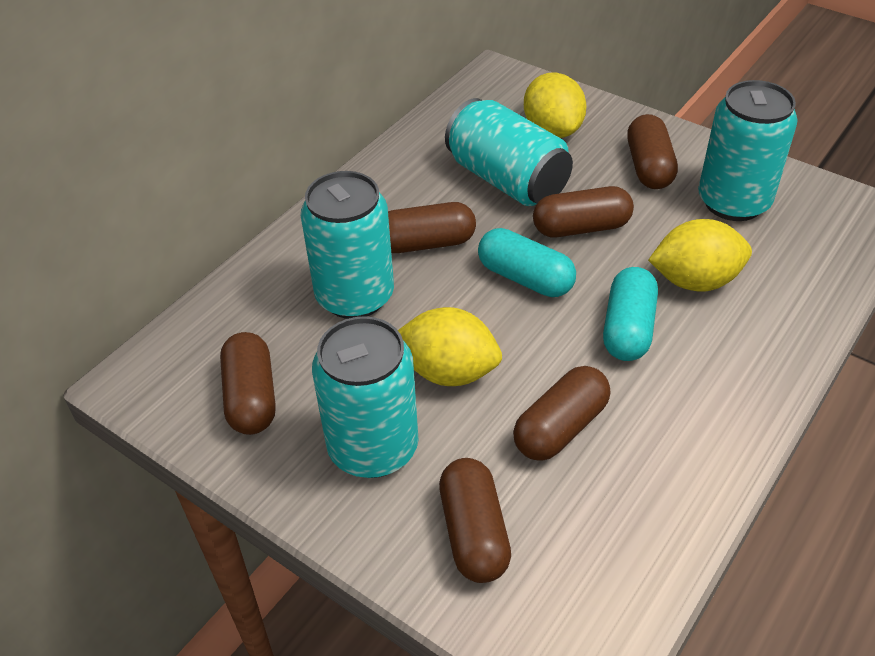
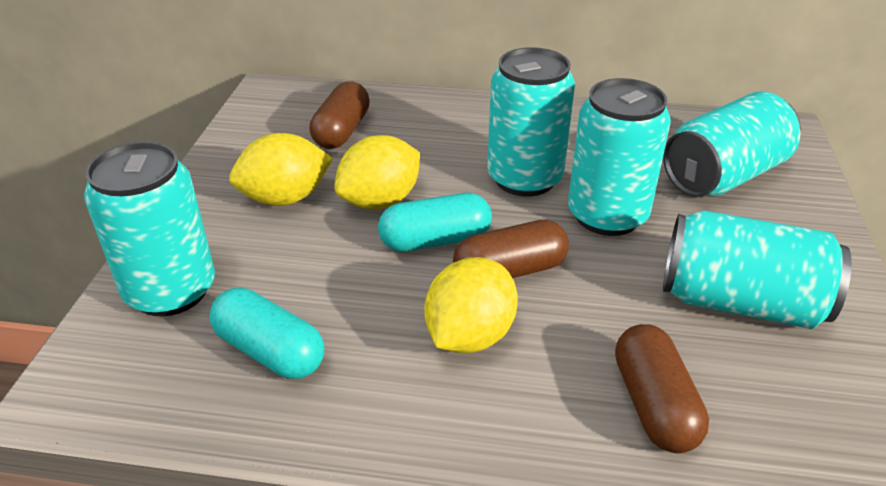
brown capsule: [220,332,276,435] [388,202,476,253] [439,458,511,583] [513,366,610,461] [533,186,634,237] [627,114,678,189] = 6 -> [309,82,370,149] [453,220,569,278] [615,324,709,453] = 3
turquoise can: [301,171,394,319] [312,316,418,478] [445,98,573,206] [698,80,798,221] = 4 -> [84,142,215,317] [487,47,575,197] [568,78,671,236] [663,91,801,197] [663,210,852,329] = 5

